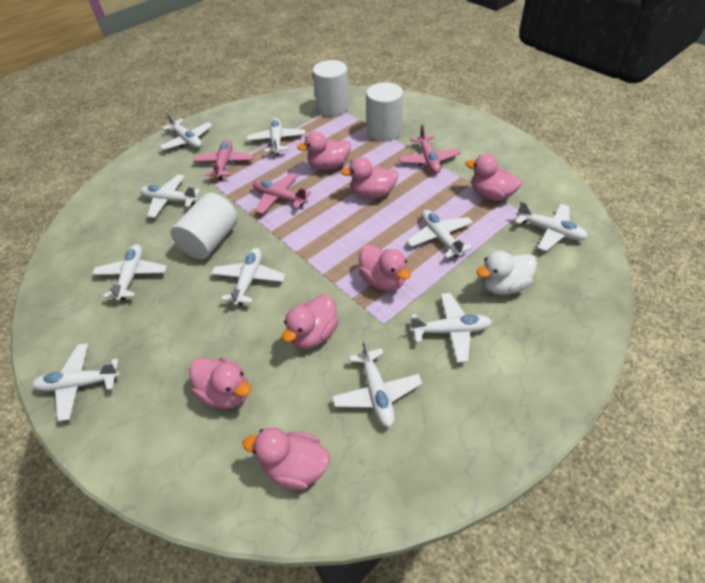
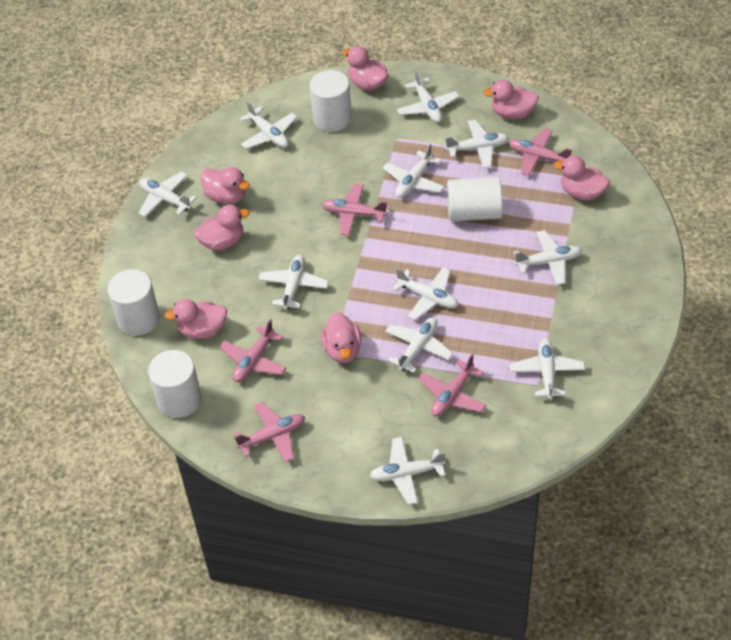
pink plane: [193,139,254,180] [253,173,311,214] [399,124,461,174] = 3 -> [219,319,286,382] [233,402,305,462] [322,184,388,236] [418,354,486,417] [509,129,572,176] = 5
white cylinder: [171,193,238,259] [313,60,349,116] [366,82,403,142] = 3 -> [108,269,160,336] [148,350,202,418] [310,70,352,132] [447,177,502,221] = 4
white duck: [476,251,537,295] = 1 -> none = 0
white plane: [32,343,120,422] [92,244,167,301] [140,175,200,218] [159,112,213,150] [211,248,286,306] [247,118,305,155] [332,339,422,428] [407,210,473,258] [410,293,492,363] [515,201,588,251] = 10 -> [139,171,197,217] [240,101,297,149] [258,255,329,310] [370,437,445,505] [383,144,444,198] [385,317,453,373] [392,267,458,320] [397,70,459,123] [445,120,509,168] [510,338,585,400] [514,230,582,285] = 11

